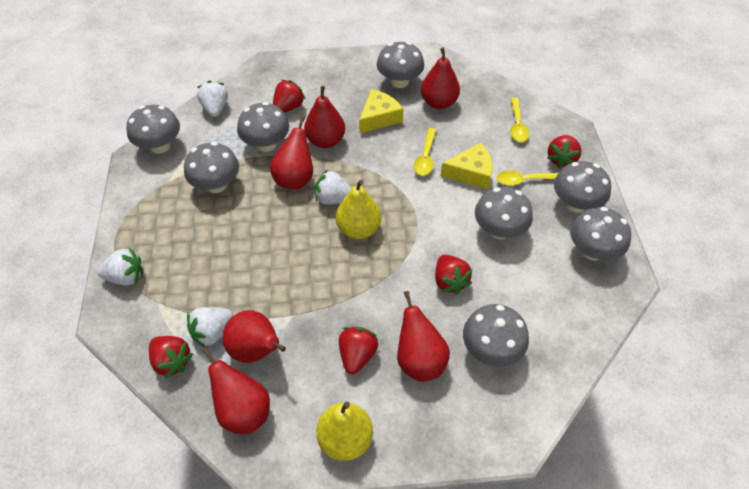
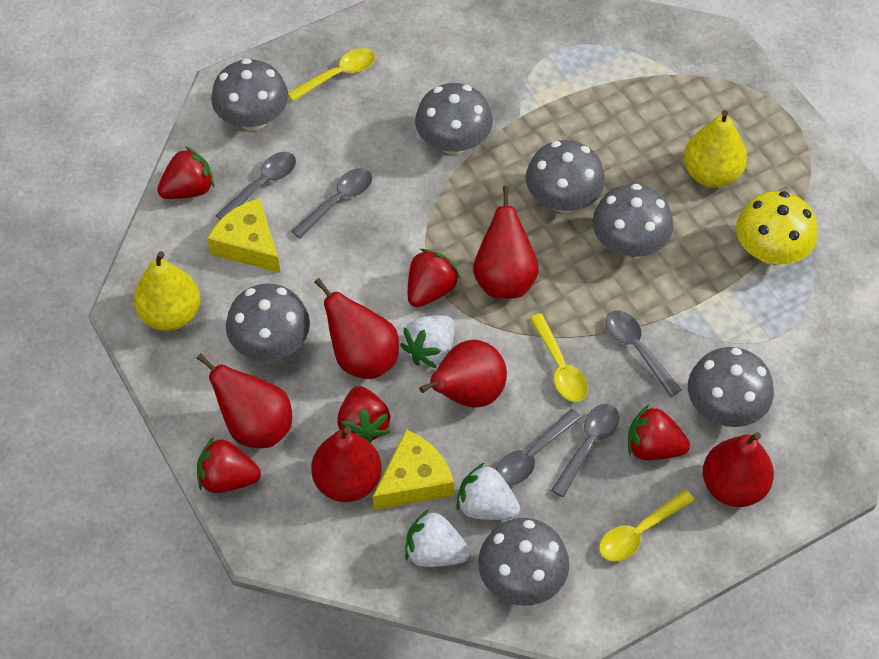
grey mushroom: [126,105,180,154] [184,142,239,193] [237,102,289,152] [377,42,424,88] [463,304,529,367] [475,187,533,239] [554,161,611,212] [570,207,631,261] = 8 -> [211,58,288,131] [226,284,310,361] [415,83,493,155] [478,518,569,606] [526,140,605,212] [592,184,674,257] [688,347,774,427] = 7
grey spoon: none = 0 -> [215,152,296,220] [291,168,372,239] [496,409,582,486] [551,404,620,497] [606,311,681,397] = 5
white strawberry: [97,247,143,286] [187,307,233,348] [197,81,228,117] [315,169,351,205] = 4 -> [400,315,455,368] [405,509,470,567] [456,463,520,520] = 3
yellow mushroom: none = 0 -> [736,191,818,265] = 1

